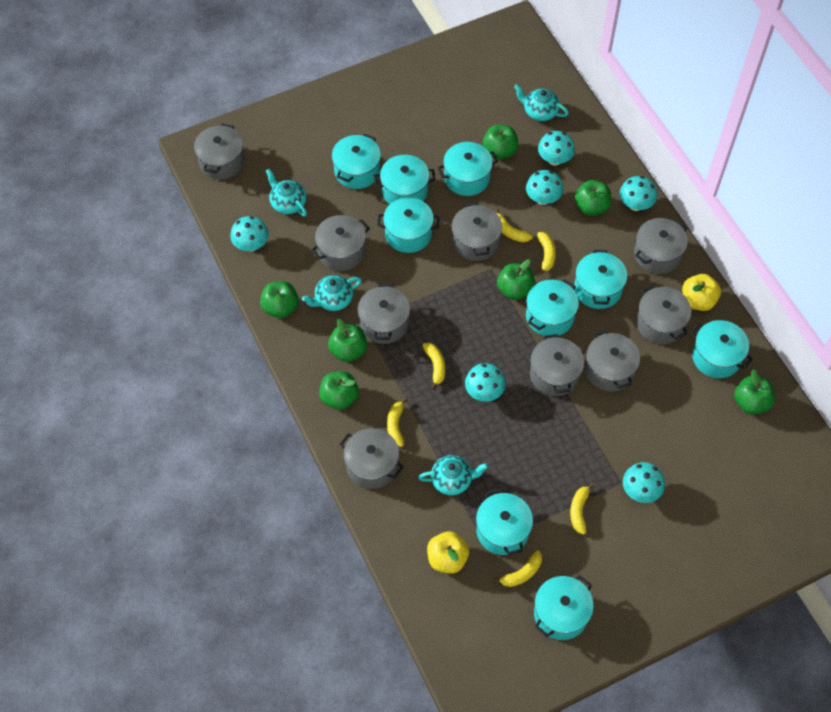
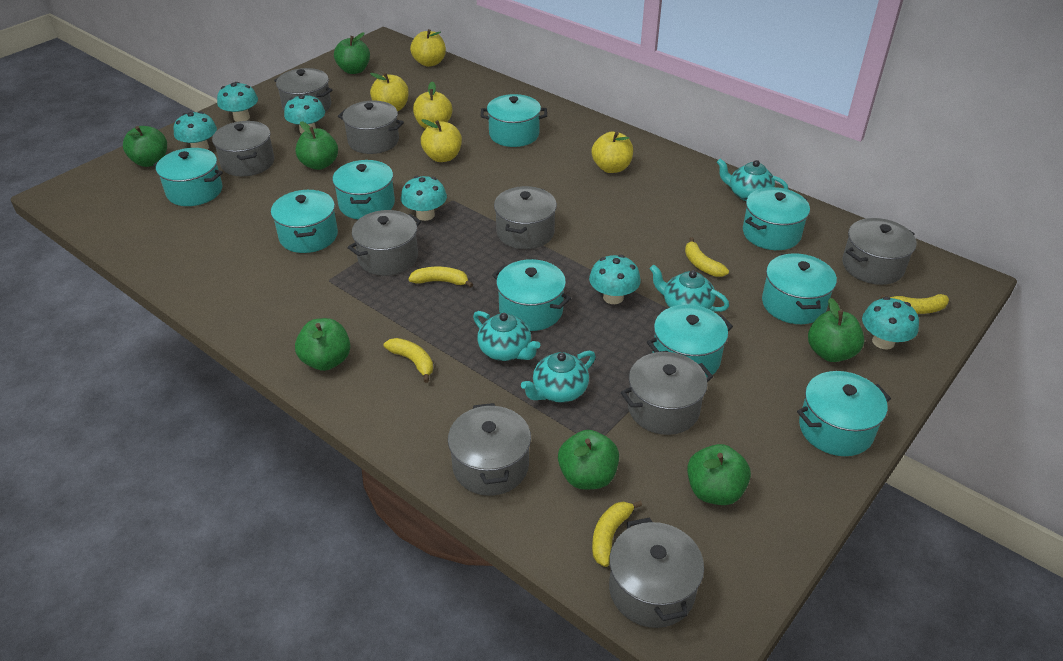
yellow apple: [427,531,469,574] [682,274,721,311] = 2 -> [370,73,409,111] [410,29,446,67] [413,81,452,129] [421,119,462,162] [592,132,633,173] = 5
yellow banana: [387,398,407,447] [422,343,445,390] [493,550,542,587] [495,209,533,243] [537,232,556,275] [570,483,594,534] = 6 -> [384,338,433,383] [408,267,473,287] [592,501,642,567] [685,237,729,277] [880,294,949,314] = 5

